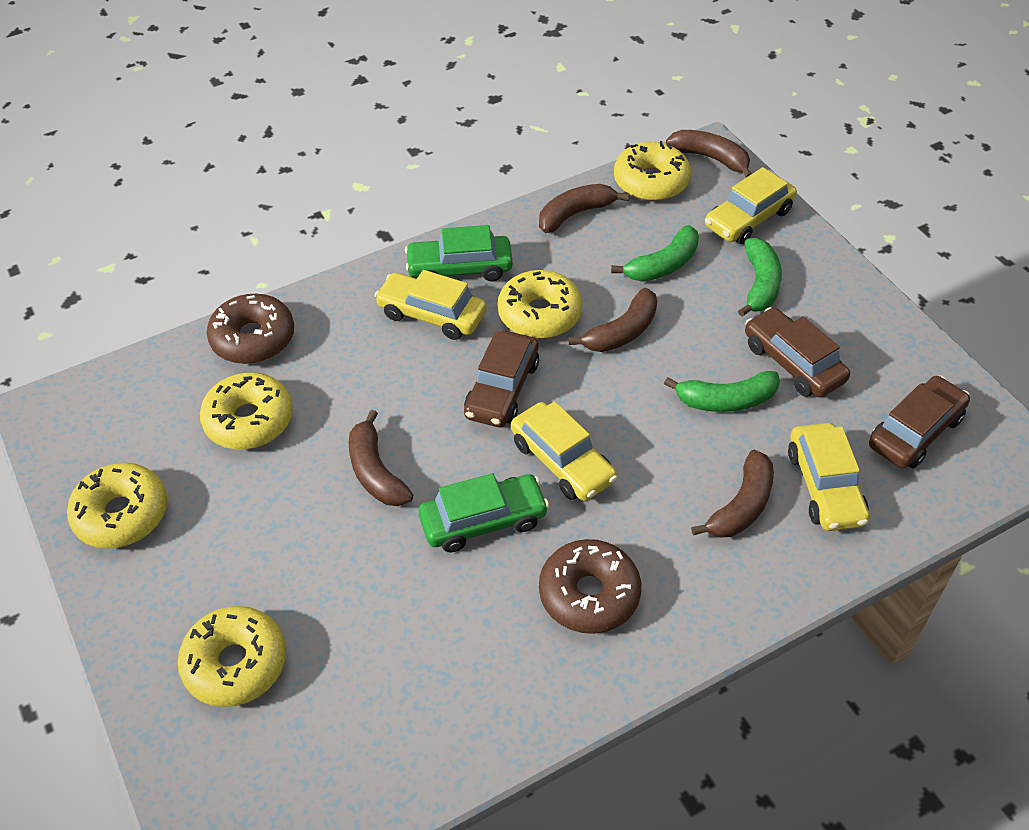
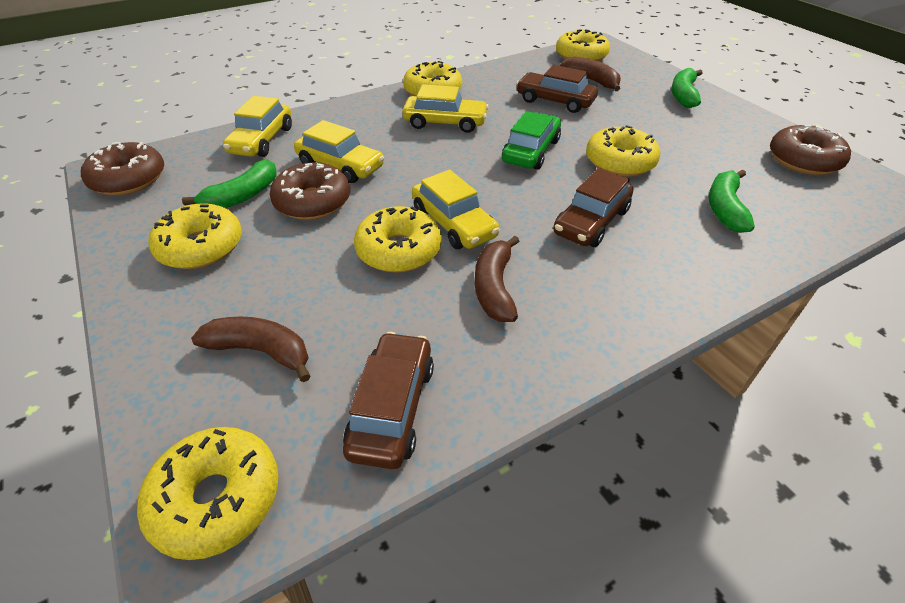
brown banana: [349,410,413,506] [539,184,629,233] [569,288,657,352] [666,130,751,178] [691,450,774,538] = 5 -> [191,316,310,382] [475,236,519,322] [560,57,621,91] = 3
brown donut: [207,294,294,364] [539,539,641,634] = 2 -> [81,142,164,195] [270,163,350,220] [770,125,851,175] = 3
green car: [405,225,513,281] [418,473,549,552] = 2 -> [502,111,561,170] = 1
yellow donut: [67,463,167,549] [178,606,286,707] [200,372,293,450] [497,270,582,339] [614,141,691,201] = 5 -> [137,427,279,560] [148,203,242,269] [354,206,442,273] [403,61,462,96] [556,29,610,61] [586,125,660,177] = 6

